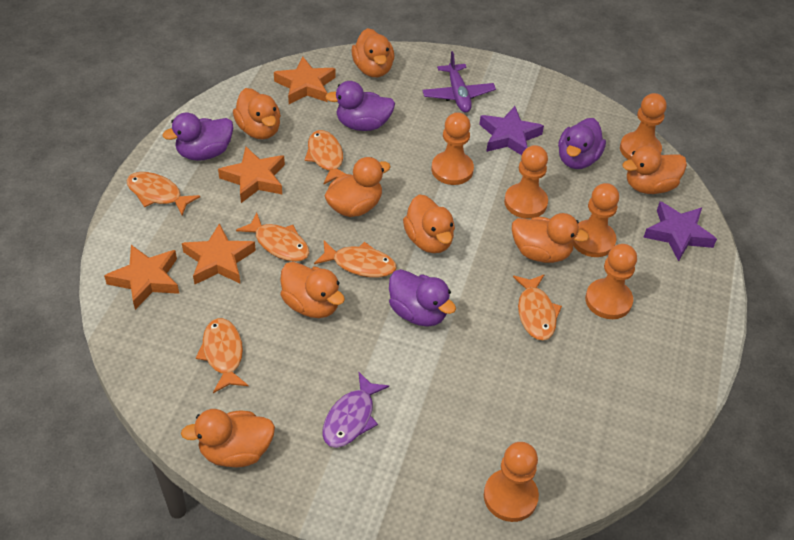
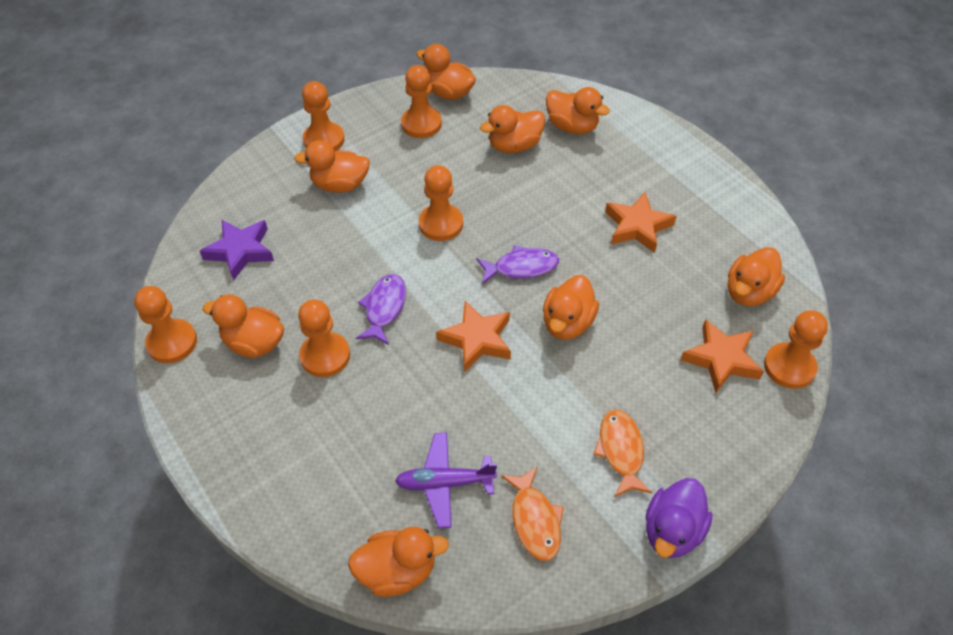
orange fish: [127,172,200,216] [196,318,248,393] [236,213,309,262] [304,130,346,185] [314,241,396,277] [513,274,562,340] = 6 -> [501,467,564,561] [593,409,653,497] = 2
orange star: [104,245,179,310] [182,223,256,285] [218,147,285,203] [274,57,335,104] = 4 -> [436,301,511,372] [605,192,677,253] [681,319,764,393] = 3
purple duck: [163,112,233,161] [325,81,395,131] [389,269,456,327] [558,118,606,169] = 4 -> [646,478,713,558] = 1
purple fish: [322,372,389,448] = 1 -> [356,274,406,345] [476,245,559,284] = 2
purple star: [479,106,544,155] [643,201,717,261] = 2 -> [200,220,274,281] = 1

